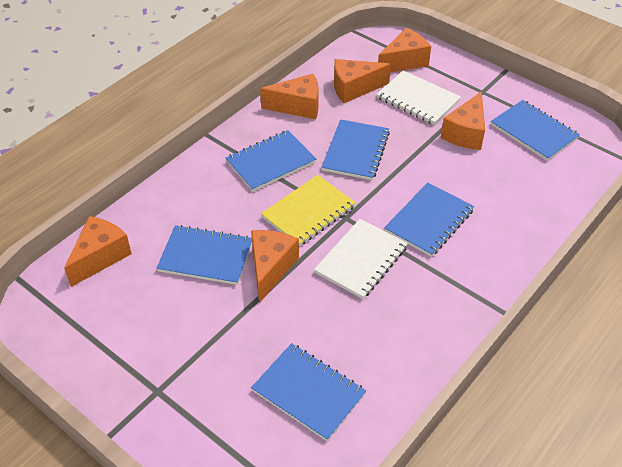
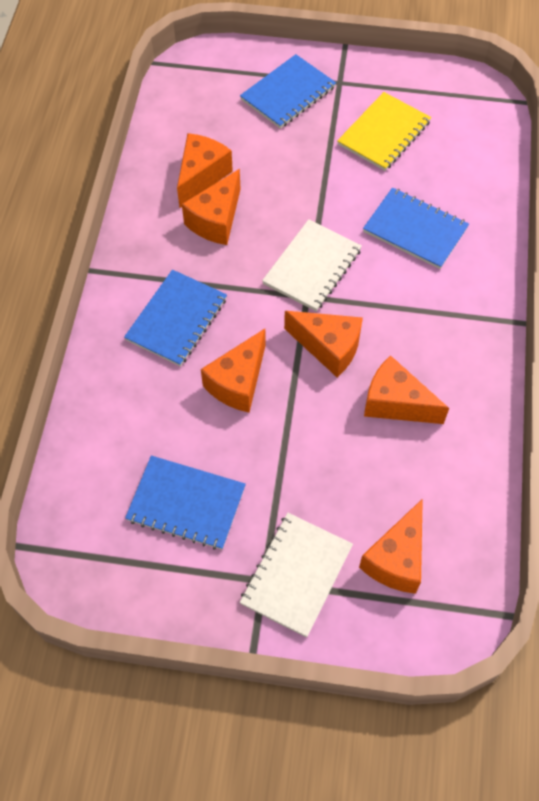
blue notebook: [156,225,252,285] [226,130,316,191] [251,343,366,441] [322,119,390,180] [384,182,474,257] [491,100,580,161] = 6 -> [124,270,227,367] [125,456,246,550] [240,54,336,129] [363,187,469,269] = 4

